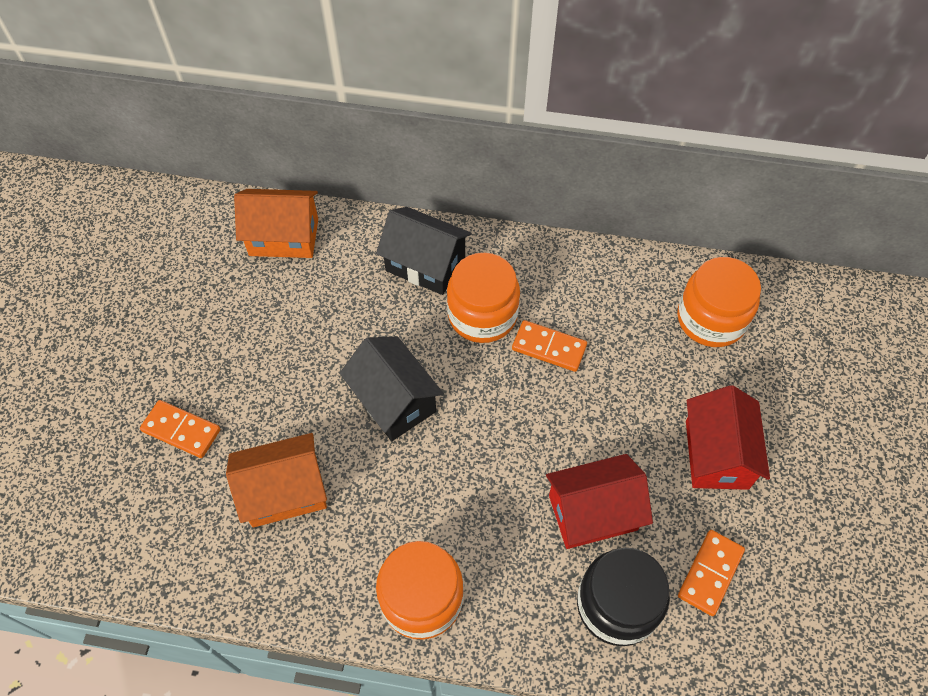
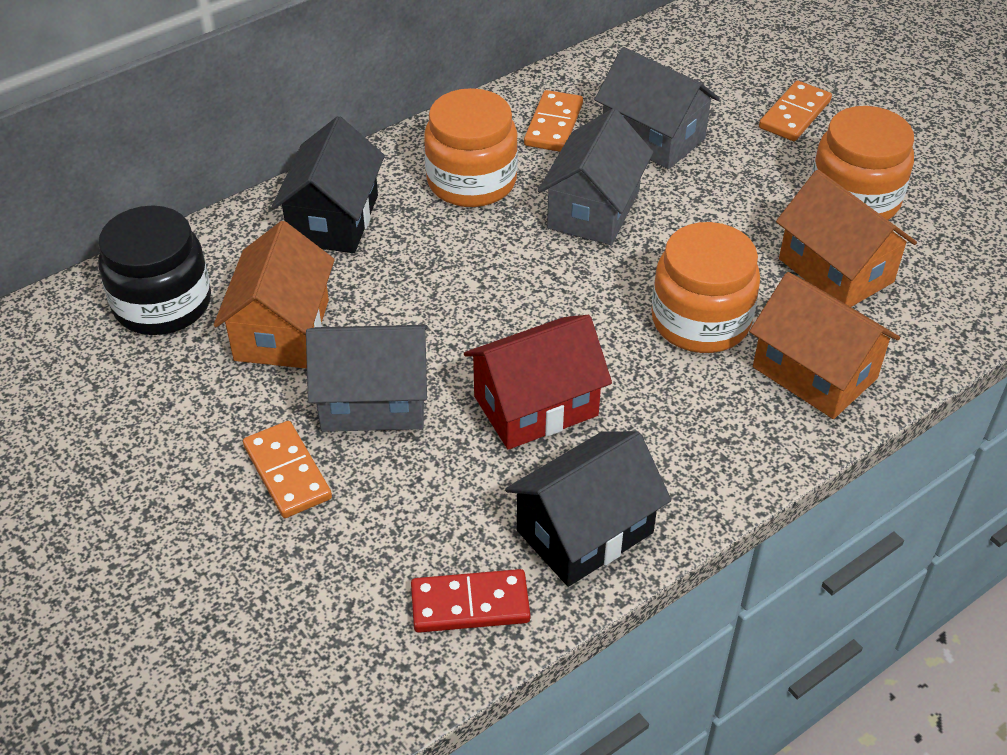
grey house: none = 0 -> [306,325,428,432] [538,108,653,245] [595,47,720,169] = 3
orange house: [226,433,327,527] [234,189,318,258] = 2 -> [213,221,335,368] [749,272,900,419] [776,170,917,307] = 3
red domino: none = 0 -> [411,569,530,633] = 1
red house: [546,454,653,549] [686,385,770,490] = 2 -> [464,315,612,450] = 1

